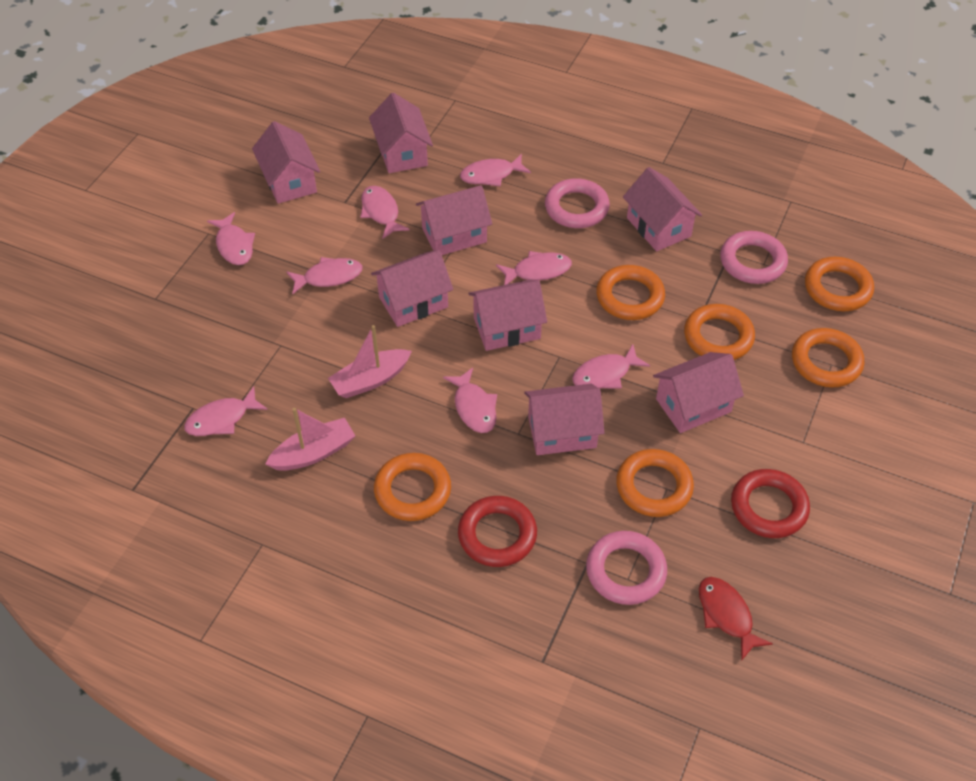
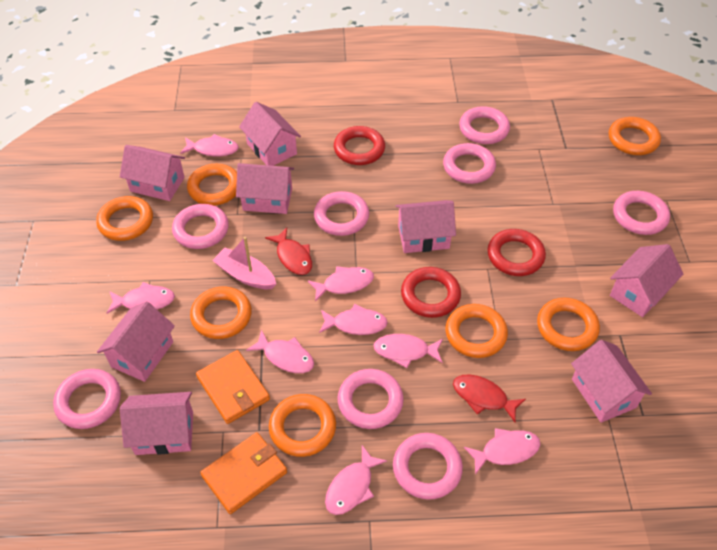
orange ring: [374,453,451,521] [596,265,665,320] [616,449,694,517] [684,304,755,360] [792,328,864,388] [805,257,874,311] = 6 -> [96,196,153,241] [187,164,237,205] [190,286,252,339] [269,394,336,457] [445,304,508,358] [537,298,600,351] [609,117,661,155] = 7
orange wallet: none = 0 -> [196,350,270,424] [200,432,287,514] = 2
pink boat: [265,408,355,471] [328,325,412,398] = 2 -> [212,237,276,289] = 1
pink ring: [545,178,610,228] [586,531,667,605] [720,231,788,284] = 3 -> [53,369,121,429] [172,204,229,249] [314,191,369,236] [338,369,404,429] [393,433,463,500] [443,143,496,184] [459,106,510,144] [613,191,670,235] = 8
red fish: [699,577,773,660] = 1 -> [265,228,312,275] [453,375,526,422] = 2
red ring: [458,496,537,567] [731,469,810,538] = 2 -> [334,126,385,165] [401,267,461,318] [488,229,546,276] = 3

